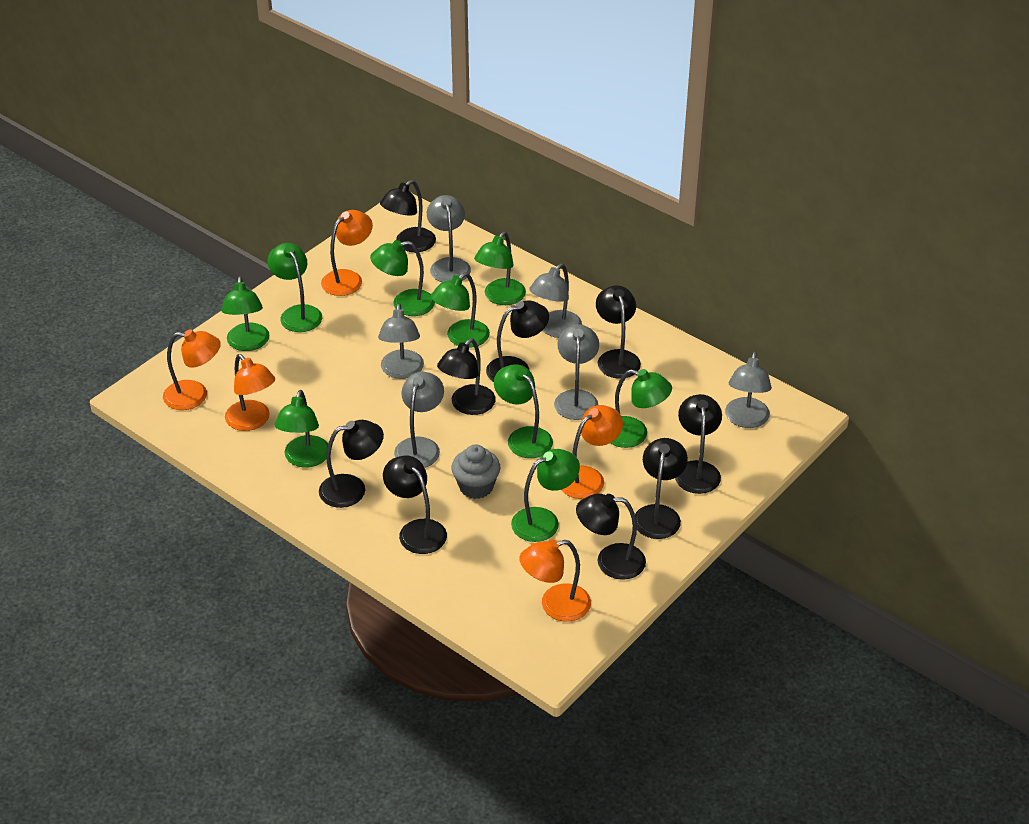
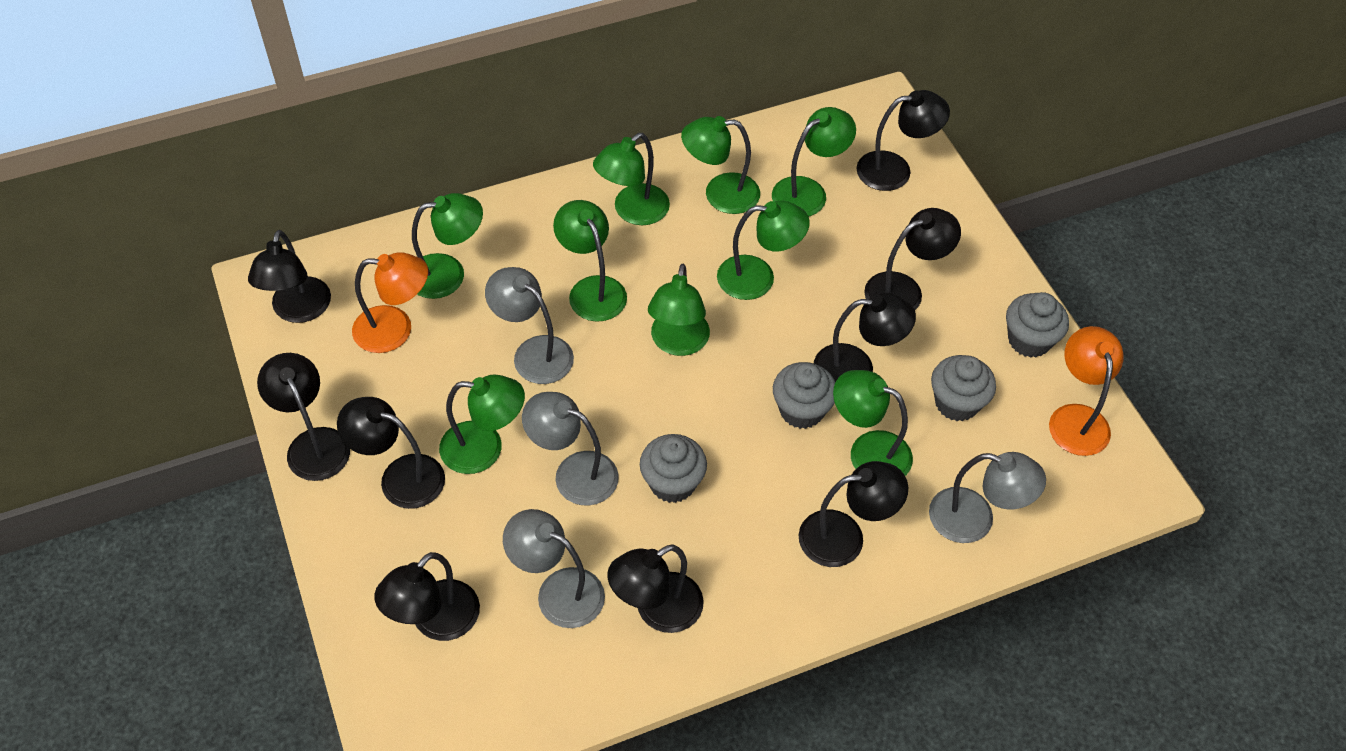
grey cupcake: [451,444,501,499] = 1 -> [640,434,707,503] [773,362,835,429] [931,355,996,421] [1006,292,1069,358] = 4
grey lamp: [378,303,424,379] [394,372,444,468] [427,195,471,282] [529,263,582,338] [554,324,599,420] [725,351,772,428] = 6 -> [485,267,574,384] [503,509,605,628] [522,392,619,506] [929,452,1046,543] = 4
orange lamp: [163,329,221,410] [225,354,275,431] [321,210,373,296] [519,539,591,622] [561,405,623,499] = 5 -> [352,252,428,353] [1049,326,1124,456] = 2

